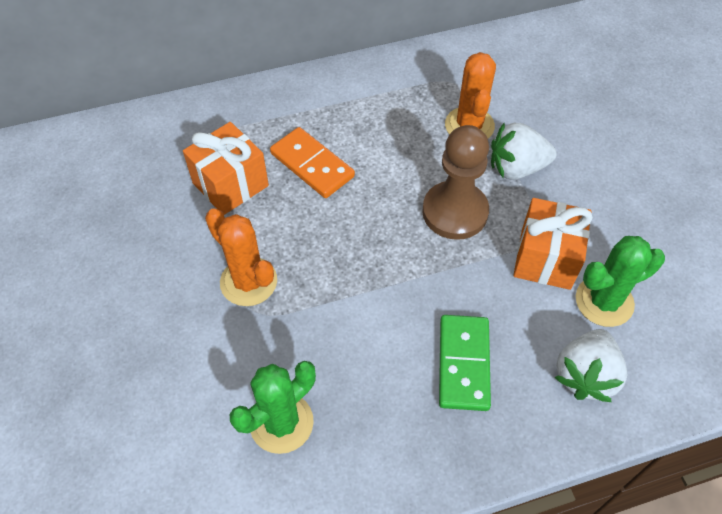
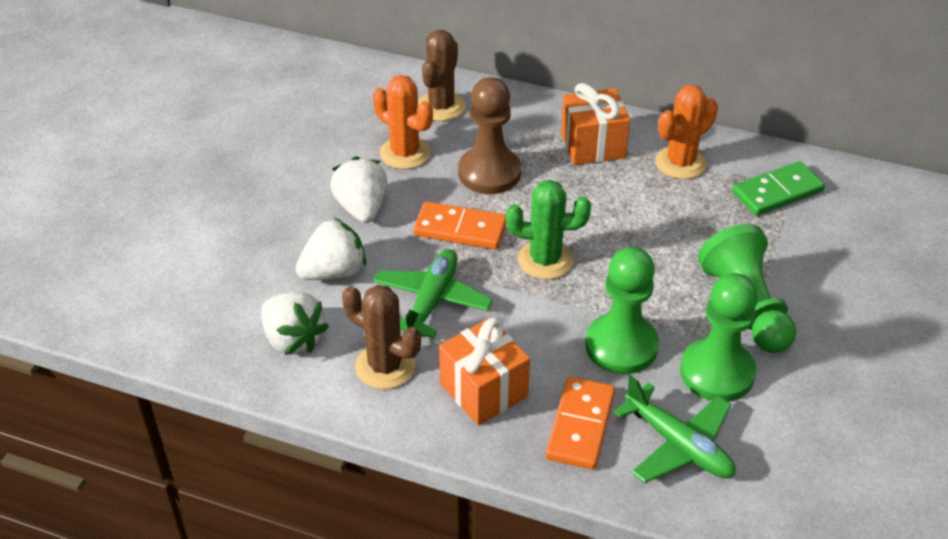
brown cactus: none = 0 -> [342,285,421,389] [418,30,466,121] = 2
green cactus: [230,361,316,454] [575,236,665,327] = 2 -> [506,180,591,280] = 1
green pawn: none = 0 -> [585,247,659,374] [680,273,758,402] [698,224,796,353] = 3
green plane: none = 0 -> [373,249,493,338] [613,375,736,483] = 2
orange domino: [270,127,355,198] = 1 -> [413,201,506,250] [545,377,615,469] = 2
white strawberry: [491,123,557,180] [554,329,627,402] = 2 -> [261,292,329,355] [295,217,366,280] [330,156,387,223] = 3

